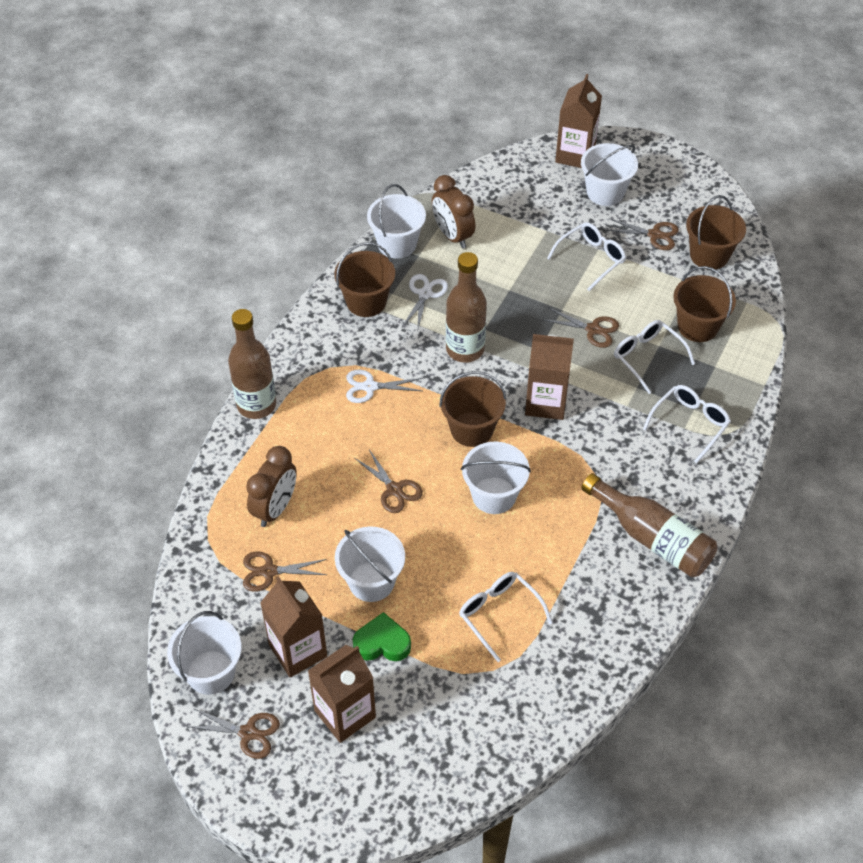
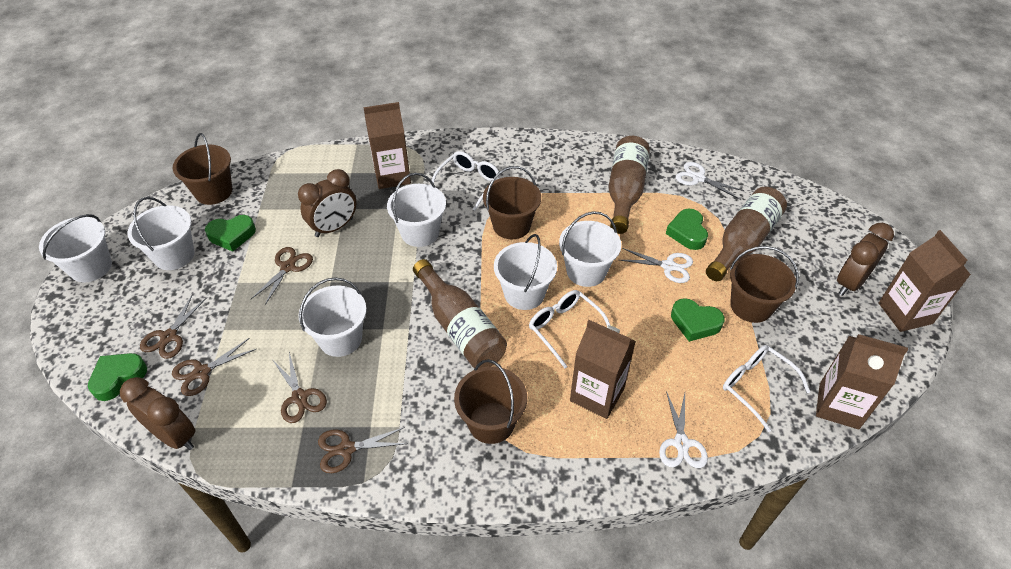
brown clock: [246,446,297,527] [432,175,475,249] = 2 -> [120,377,196,450] [298,169,357,237] [837,223,894,296] = 3
green heart: [353,612,411,661] = 1 -> [88,353,147,401] [205,215,256,252] [666,209,708,250] [671,298,725,342] = 4
white bucket: [167,611,241,695] [335,527,405,602] [367,184,426,259] [461,442,531,514] [581,143,638,206] = 5 -> [39,214,112,283] [127,197,195,270] [299,277,367,357] [387,173,446,247] [494,234,557,310] [559,211,621,287] = 6
white glasses: [459,572,553,662] [547,222,626,291] [614,320,695,394] [643,385,731,463] = 4 -> [431,151,501,210] [529,290,610,368] [723,345,810,432] = 3
white scissors: [346,370,423,403] [402,274,448,329] = 2 -> [620,248,693,283] [659,391,708,468] [676,162,744,198] = 3

